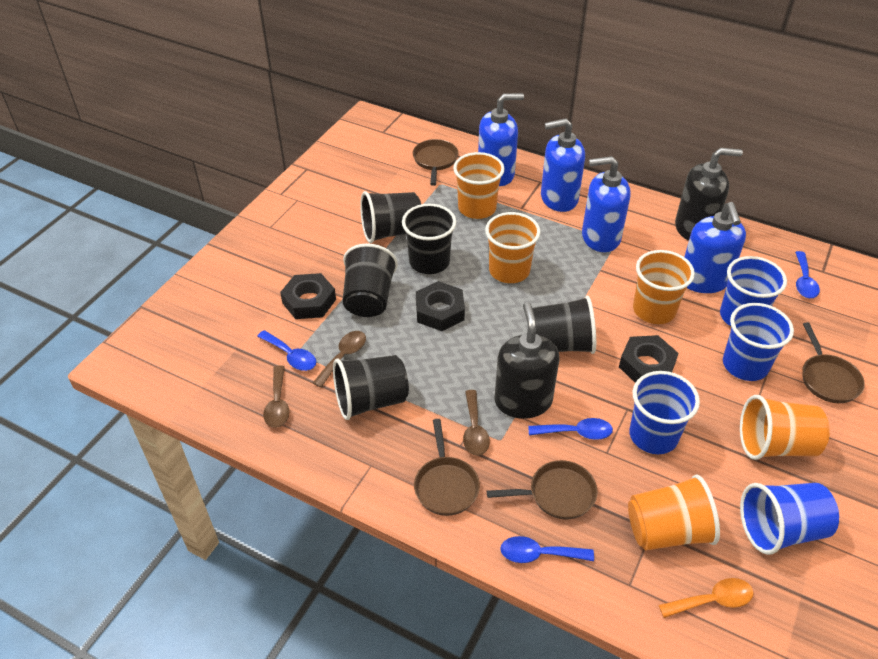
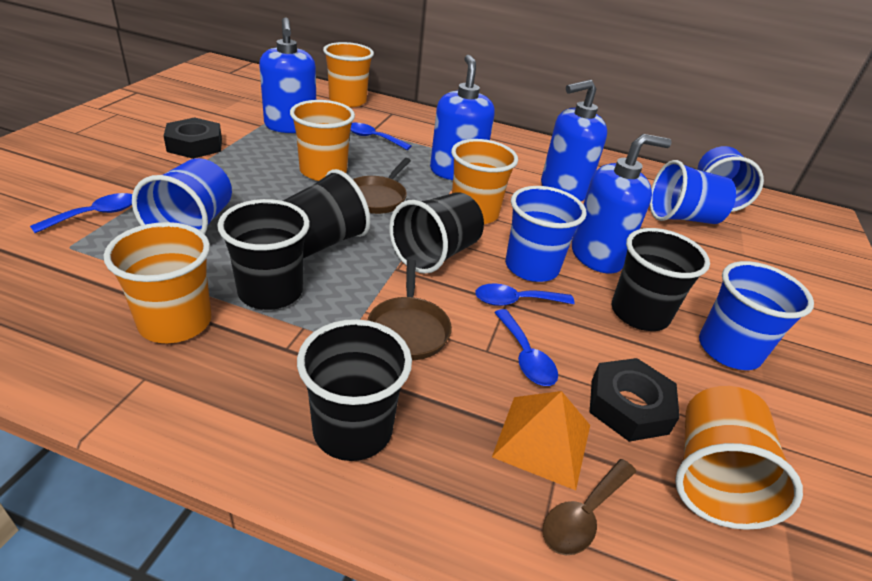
black nut: [280,273,336,319] [416,281,465,331] [619,335,679,383] = 3 -> [164,117,222,159] [589,358,680,442] = 2
black soap dispenser: [495,302,560,419] [675,148,743,241] = 2 -> none = 0
blue cup: [629,371,700,454] [720,256,787,326] [723,303,794,381] [740,483,839,555] = 4 -> [132,158,232,234] [505,186,587,282] [650,160,736,224] [697,146,764,212] [699,261,814,370] = 5
brown pan: [413,139,458,186] [414,419,480,516] [487,460,597,519] [802,322,865,403] = 4 -> [353,158,411,214] [368,259,452,360] = 2
brown spoon: [263,365,289,428] [313,331,366,388] [463,390,490,456] = 3 -> [543,459,636,555] = 1
orange pyramid: none = 0 -> [492,391,590,490] = 1
orange spoon: [659,578,754,618] = 1 -> none = 0

